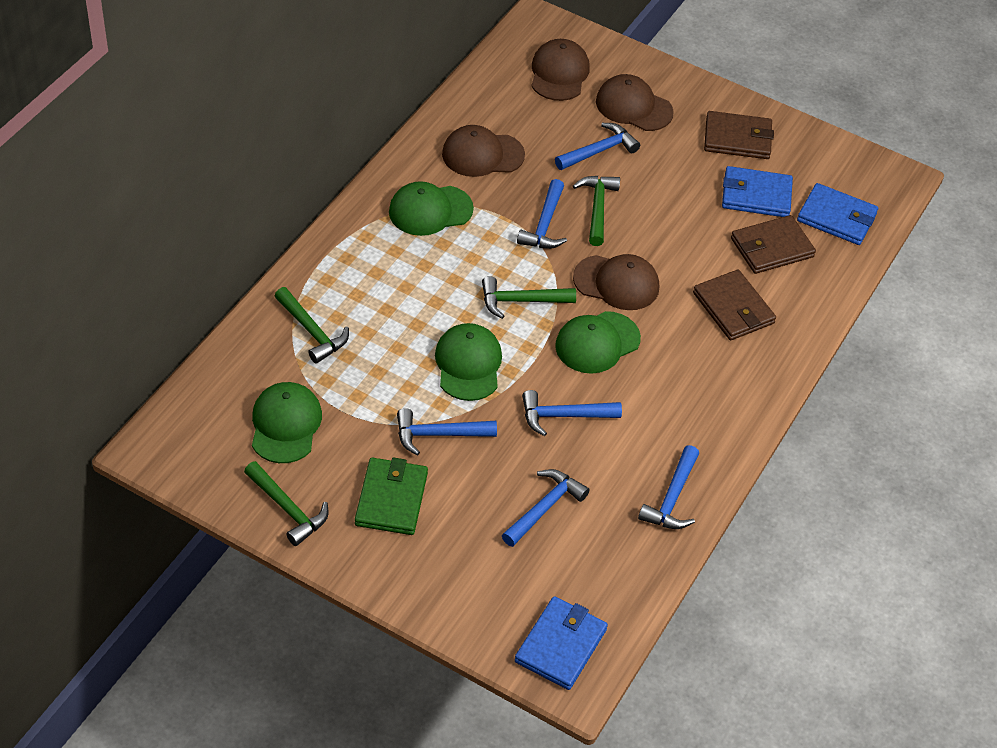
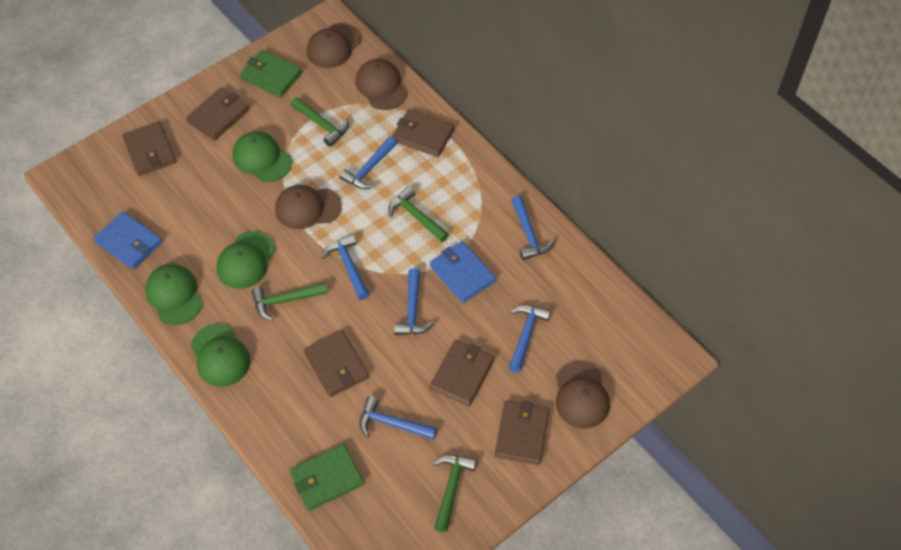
blue wallet: [515,596,608,690] [722,166,793,217] [797,183,878,245] = 3 -> [94,212,162,269] [430,241,496,303] = 2
brown wallet: [693,270,776,340] [704,111,774,159] [731,215,816,274] = 3 -> [122,122,176,176] [186,87,250,141] [304,330,369,397] [392,109,454,157] [430,340,494,406] [495,400,549,465] = 6
green wallet: [355,457,428,535] = 1 -> [240,50,302,97] [289,444,364,511] = 2

